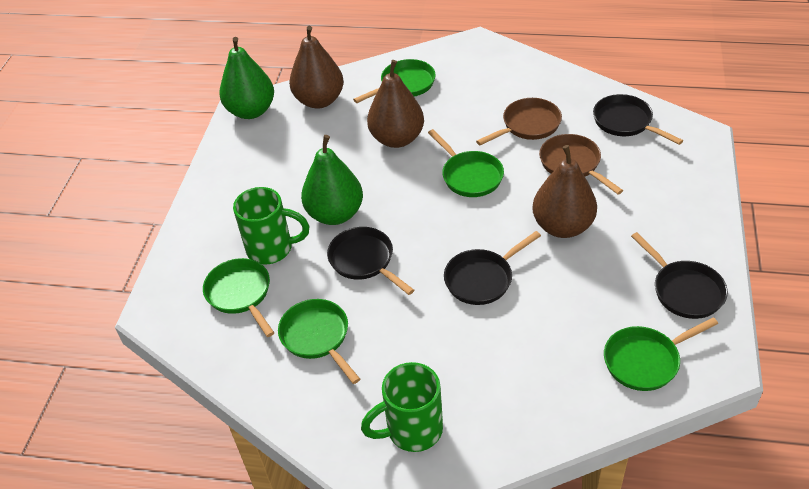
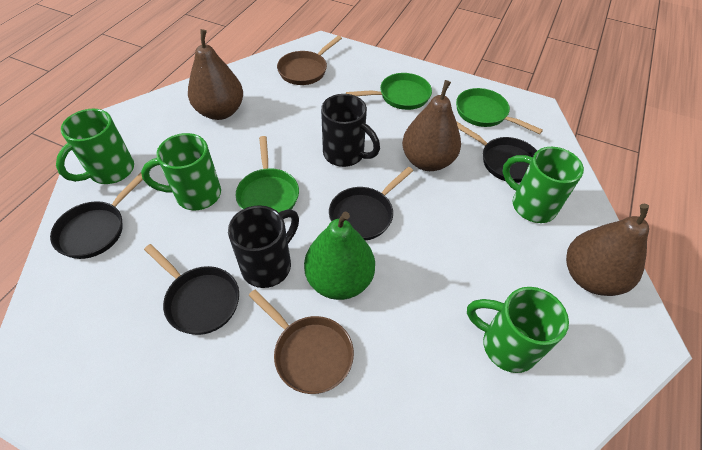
black mug: none = 0 -> [228,205,299,288] [321,94,380,167] = 2
green mug: [233,187,309,265] [361,362,443,452] = 2 -> [56,109,134,184] [141,133,221,210] [467,287,569,373] [503,147,584,223] = 4
green pan: [203,258,274,337] [278,299,360,384] [353,59,436,103] [428,129,504,197] [604,317,718,391] = 5 -> [235,136,299,213] [346,73,432,110] [456,88,543,134] = 3
green pear: [219,37,274,119] [301,135,363,225] = 2 -> [304,212,375,300] = 1

